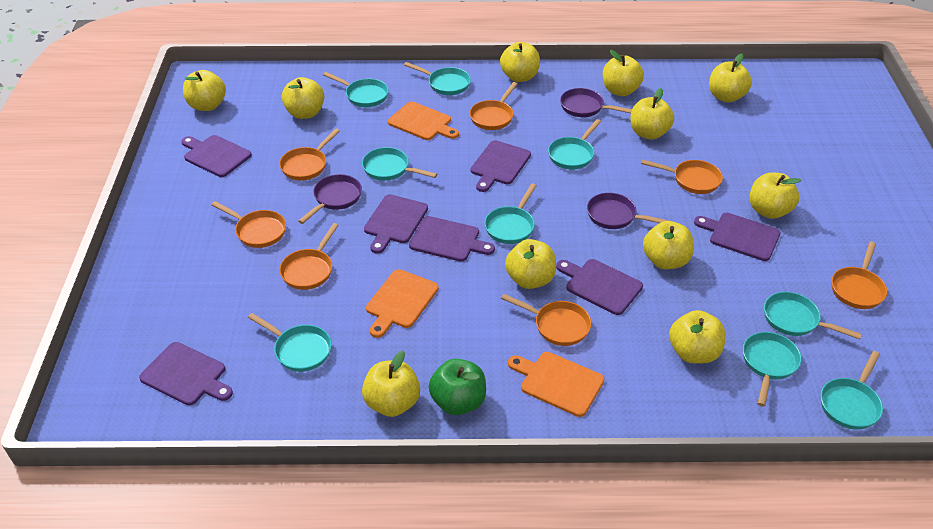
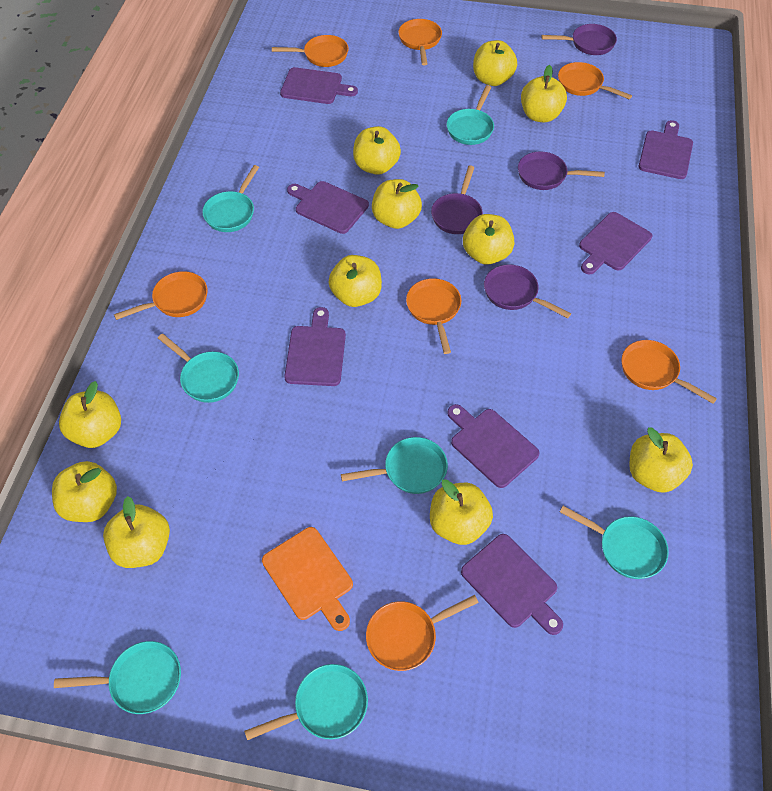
green apple: [429,359,486,415] = 1 -> none = 0
orange cutting board: [366,269,439,338] [388,102,459,140] [508,352,604,417] = 3 -> [262,527,353,631] = 1
purple pan: [298,174,362,224] [560,88,632,117] [587,193,669,229] = 3 -> [431,165,483,234] [484,265,571,318] [518,151,605,190] [541,24,617,55] = 4
turquoise pan: [248,313,332,372] [323,72,389,107] [362,147,437,181] [404,62,471,95] [485,183,537,244] [548,119,601,169] [743,332,802,407] [764,292,862,339] [820,351,883,430] = 9 -> [54,641,181,714] [158,333,239,403] [202,165,259,232] [244,664,368,740] [341,437,448,494] [446,85,494,145] [560,506,669,579] = 7

